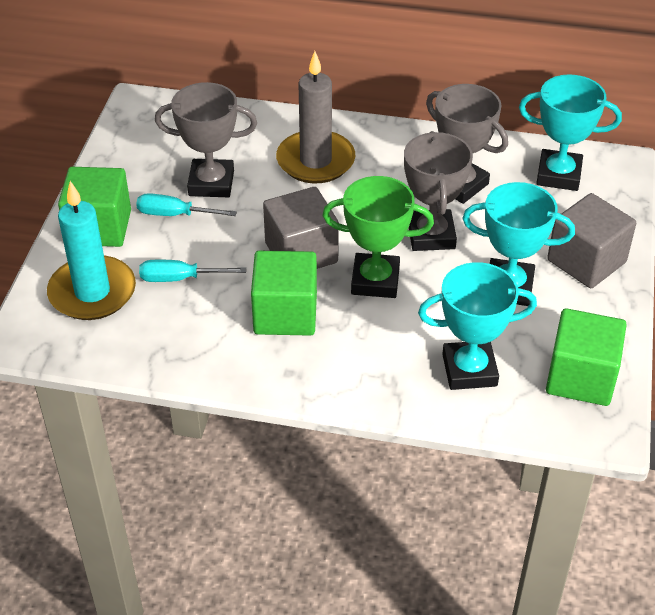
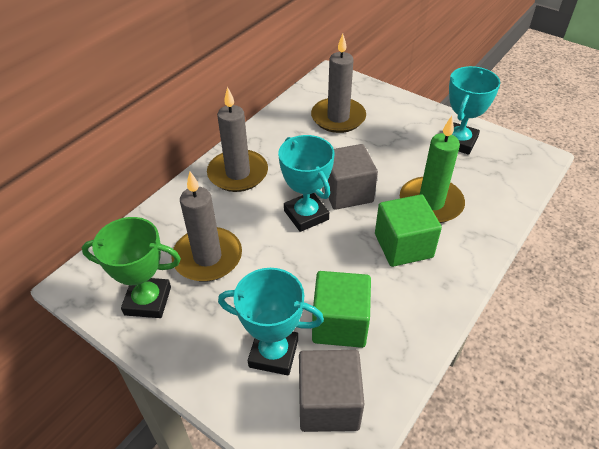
green candle: none = 0 -> [400,116,465,223] = 1
green cube: [58,167,131,247] [251,251,317,336] [546,308,627,406] = 3 -> [312,271,371,348] [375,194,442,267] = 2
grey candle: [276,51,355,183] = 1 -> [171,172,242,282] [207,87,268,192] [311,34,366,133] = 3
grey trophy: [155,82,257,197] [404,131,473,251] [426,84,508,204] = 3 -> none = 0
turquoise candle: [47,181,136,320] = 1 -> none = 0
turquoise screwdriver: [136,193,237,216] [139,260,246,282] = 2 -> none = 0

